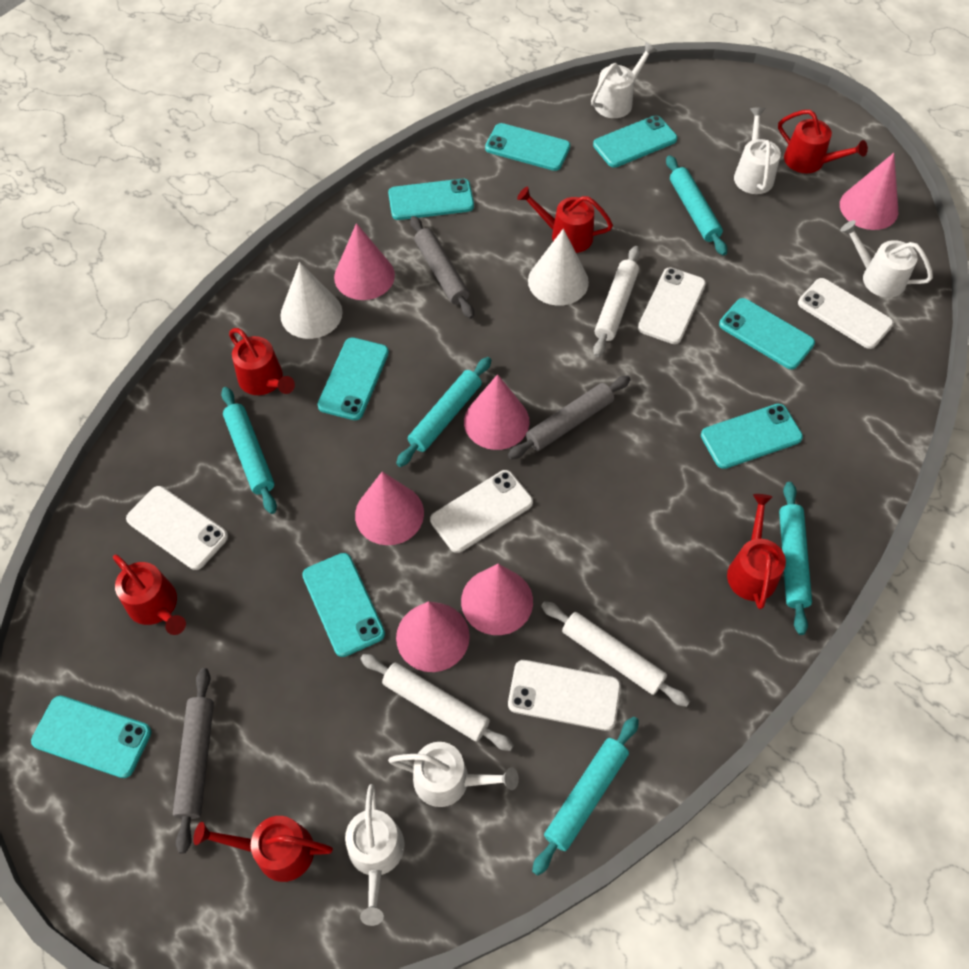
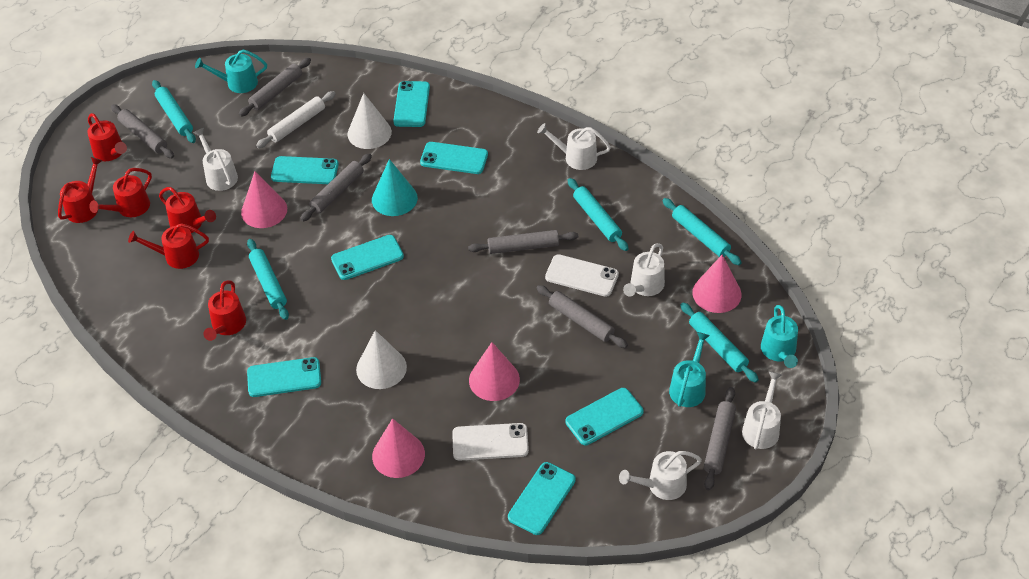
grey rolling pin: [173,668,214,853] [410,216,474,319] [508,375,631,459] = 3 -> [111,105,174,158] [239,58,311,117] [300,153,372,222] [468,230,578,254] [536,285,628,348] [704,387,736,490] = 6
pink cone: [334,223,395,300] [355,472,424,545] [396,601,470,672] [461,564,533,635] [464,374,530,450] [840,153,898,230] = 6 -> [241,171,287,228] [372,418,425,478] [469,342,520,401] [692,254,742,313] = 4
turquoise cone: none = 0 -> [372,159,418,216] = 1
turquoise phone: [31,696,151,778] [302,553,385,657] [317,337,389,420] [388,179,474,220] [485,123,570,171] [593,115,677,168] [701,404,803,469] [719,298,815,369] = 8 -> [247,357,321,397] [271,156,339,184] [331,235,404,280] [393,81,430,127] [420,142,488,174] [508,462,576,535] [566,388,644,445] = 7
turquoise watering can: none = 0 -> [195,49,267,93] [669,332,710,407] [761,305,798,368] = 3
white phone: [126,486,228,570] [430,470,533,553] [508,660,621,731] [638,267,706,344] [798,278,893,349] = 5 -> [452,423,529,461] [545,254,619,297] = 2
white rolling pin: [360,654,514,751] [541,601,690,707] [593,246,640,357] = 3 -> [256,91,336,148] = 1

